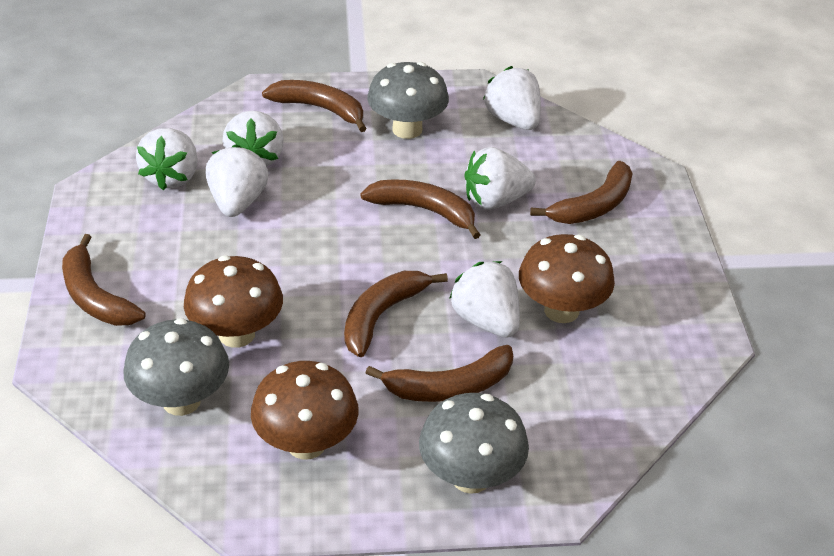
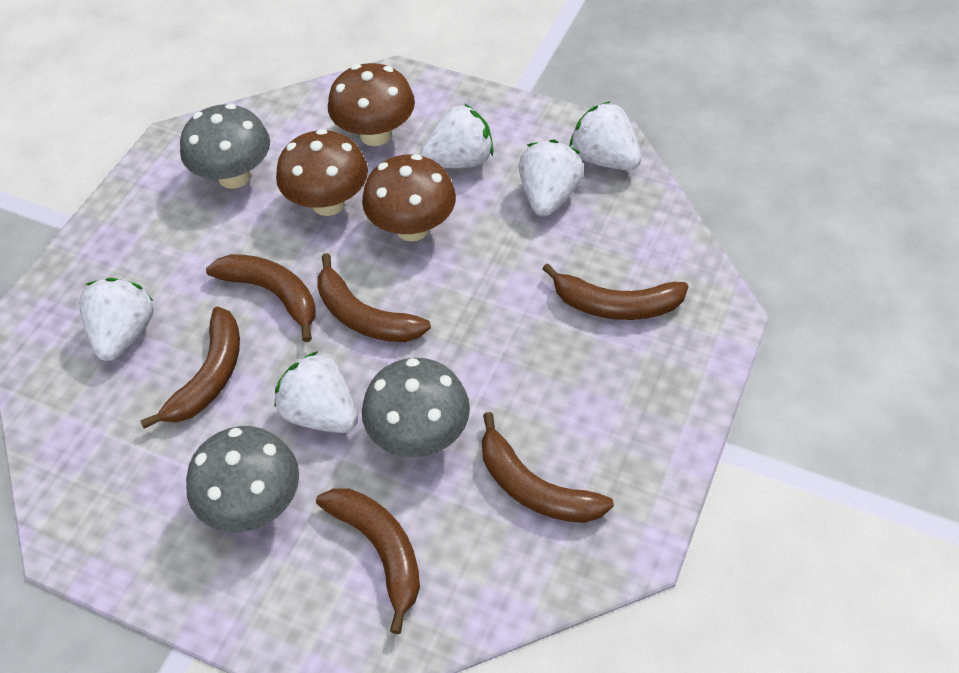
white strawberry: [136,128,198,191] [206,144,268,217] [222,111,284,167] [449,261,520,338] [465,147,536,210] [483,66,541,130] = 6 -> [79,278,154,361] [275,351,358,433] [420,104,493,168] [519,140,584,216] [570,101,641,170] = 5

